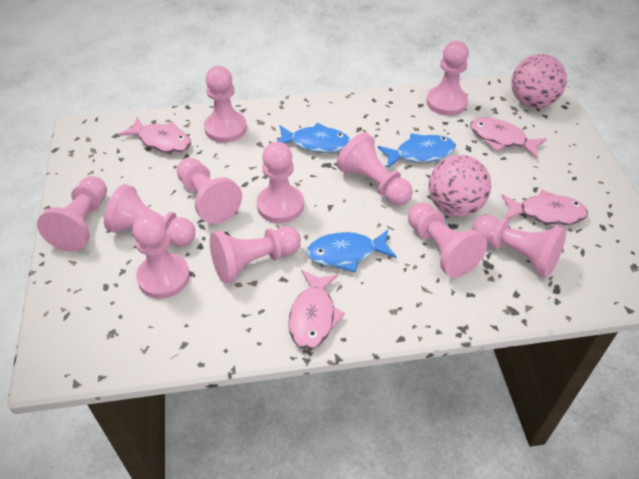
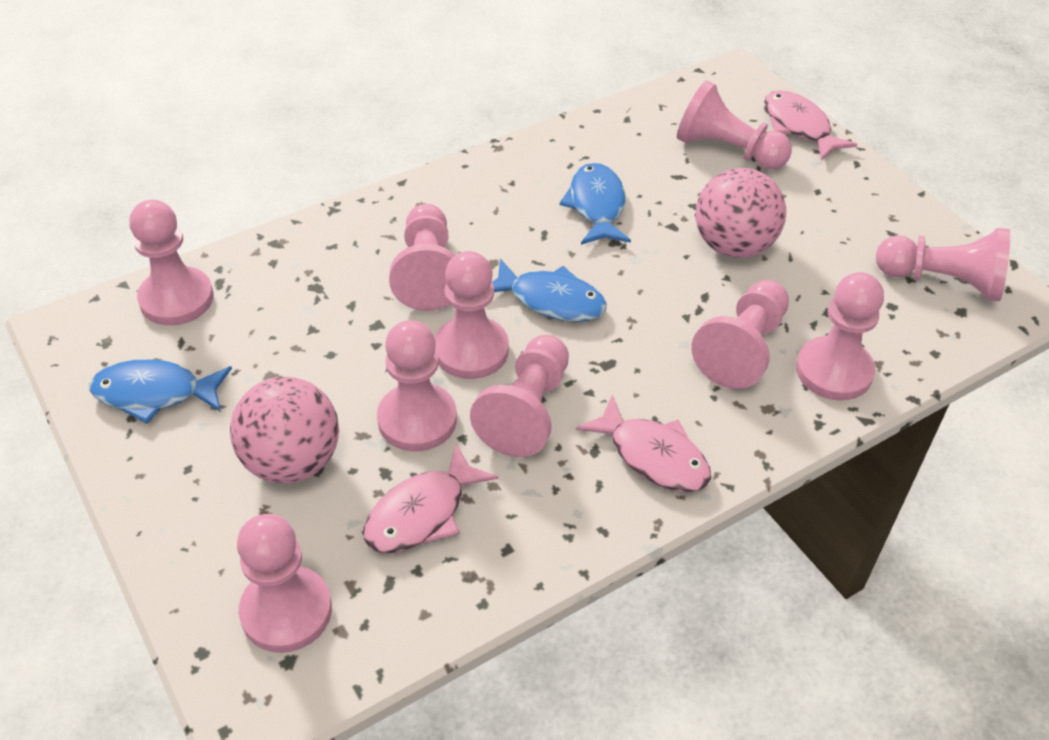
pink fish: [118,117,191,153] [288,270,345,350] [470,118,547,159] [501,190,588,225] = 4 -> [364,444,498,553] [576,395,711,493] [764,90,858,161] = 3
pink pawn: [37,176,107,252] [104,184,195,247] [133,214,190,299] [177,158,242,224] [204,66,247,143] [210,226,301,284] [257,142,304,223] [336,132,413,206] [408,203,487,278] [426,41,469,116] [472,215,566,278] = 11 -> [129,200,214,325] [237,514,332,653] [377,320,457,451] [389,204,455,311] [434,251,509,379] [470,335,569,457] [677,80,792,170] [691,280,789,389] [796,272,884,401] [876,228,1010,301] = 10

